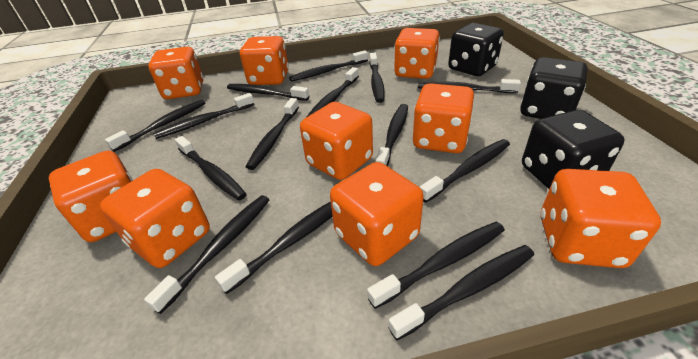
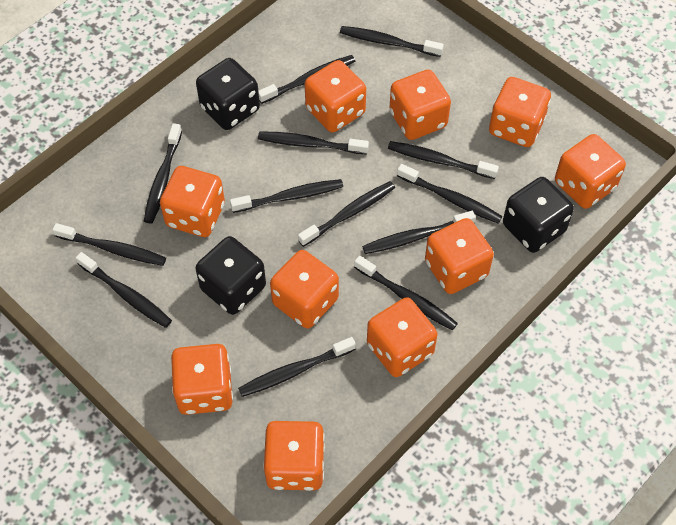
black toothbrush: [105,100,205,152] [144,195,269,314] [153,93,254,139] [175,136,247,201] [215,201,333,294] [227,84,309,101] [246,98,299,170] [289,50,368,82] [307,67,359,117] [367,222,505,309] [369,53,385,103] [375,104,408,166] [388,245,534,341] [418,79,521,93] [420,139,510,203] = 15 -> [52,223,166,266] [76,252,172,328] [144,123,182,224] [230,179,343,213] [238,337,356,397] [258,55,355,104] [258,132,369,154] [298,181,395,247] [340,26,444,57] [354,256,458,331] [362,211,476,254] [388,141,499,179] [397,164,503,224] = 13
orange dice: [49,151,133,242] [100,169,210,268] [148,47,203,99] [240,36,289,85] [300,102,373,180] [330,162,424,266] [394,28,440,79] [413,83,475,153] [540,169,661,268] = 9 -> [160,166,225,237] [171,344,233,415] [263,421,325,491] [270,250,339,329] [305,60,366,132] [367,297,438,377] [389,69,451,140] [425,218,494,294] [489,77,551,147] [555,134,626,209] = 10

